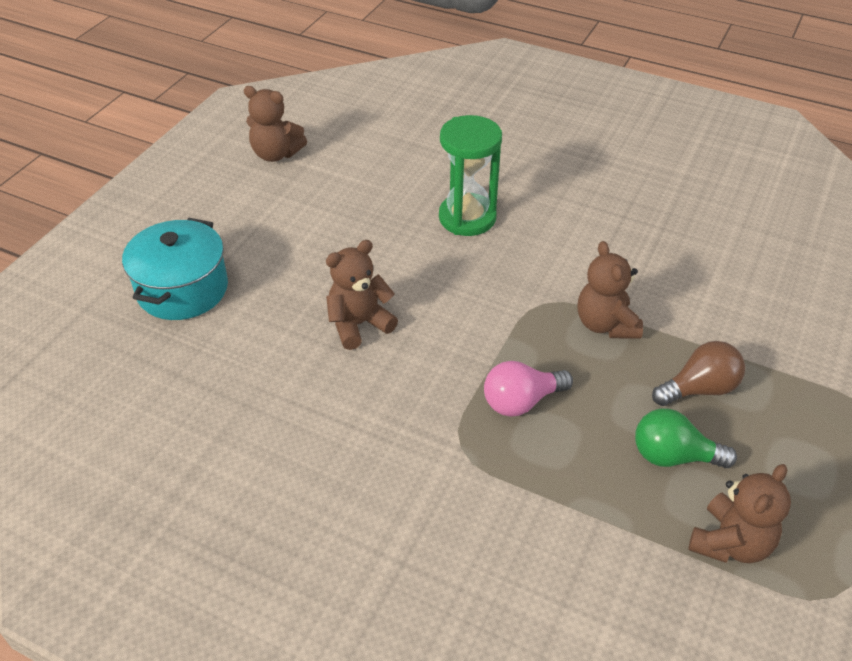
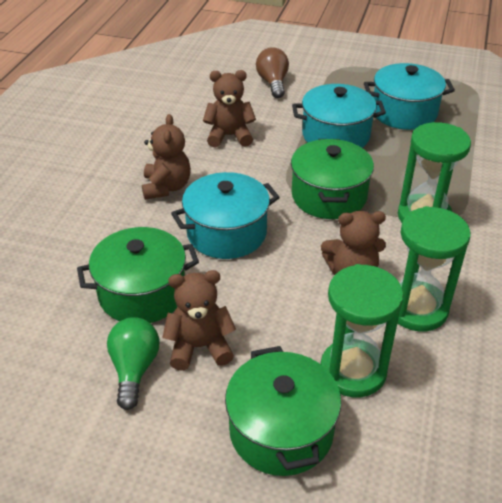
green hourglass: [439,115,502,236] = 1 -> [321,264,403,397] [397,206,471,331] [398,122,471,223] = 3
green pot: none = 0 -> [77,227,199,323] [225,346,341,476] [291,139,374,219] = 3
pink light bulb: [484,361,573,417] = 1 -> none = 0
turquoise pot: [122,218,228,320] = 1 -> [171,172,280,259] [292,84,386,148] [364,63,455,130] = 3

